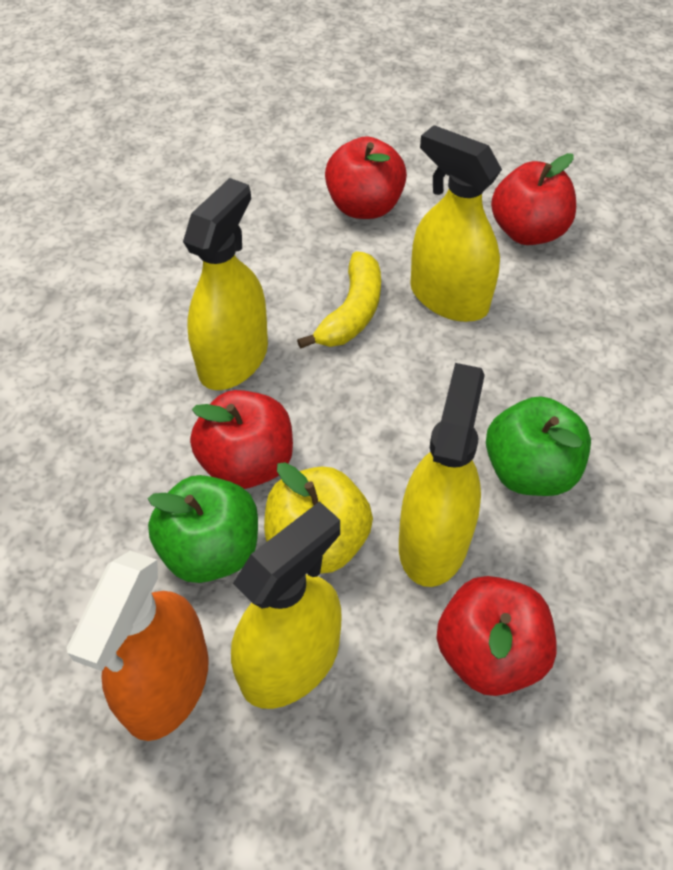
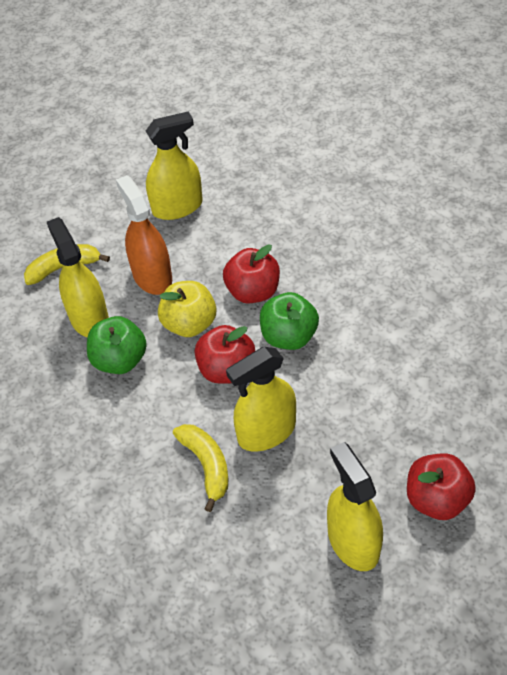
red apple: [190,390,293,489] [325,136,407,219] [436,576,557,696] [491,153,576,245] = 4 -> [195,325,255,384] [223,244,280,304] [407,453,476,520] = 3
yellow banana: [297,251,381,349] = 1 -> [24,244,110,285] [173,424,228,512] = 2

